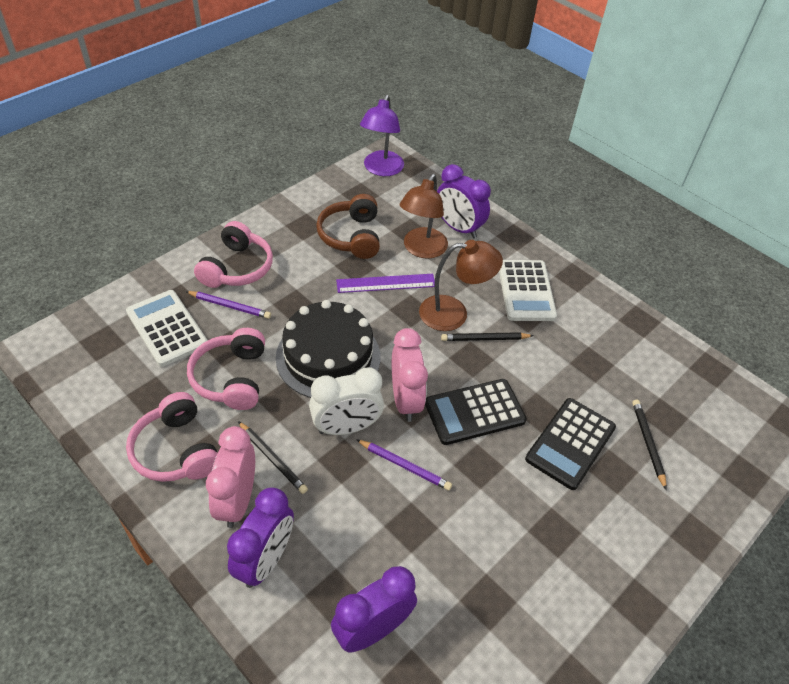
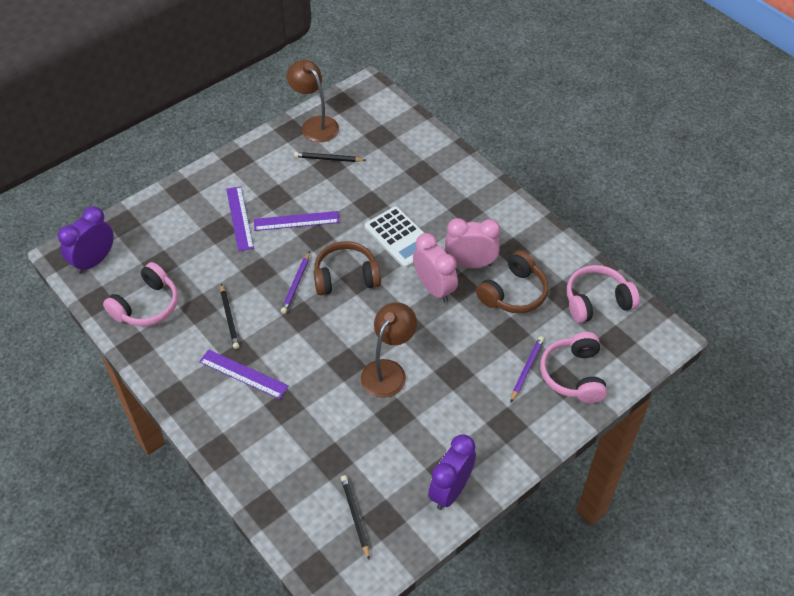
black cake: [276,300,381,398] = 1 -> none = 0
black calculator: [425,379,527,445] [525,398,616,490] = 2 -> none = 0
brown headphones: [316,194,380,259] = 1 -> [314,241,381,295] [476,250,548,313] = 2
purple clock: [227,488,294,588] [331,566,417,653] [437,164,491,238] = 3 -> [58,206,114,274] [428,434,476,510] = 2
purple lamp: [360,95,404,176] = 1 -> none = 0
purple ruler: [336,274,435,293] = 1 -> [199,349,288,399] [226,186,254,251] [254,211,340,231] = 3
white calculator: [126,290,208,367] [499,260,557,321] = 2 -> [365,206,424,268] = 1
white clock: [309,367,384,435] = 1 -> none = 0

